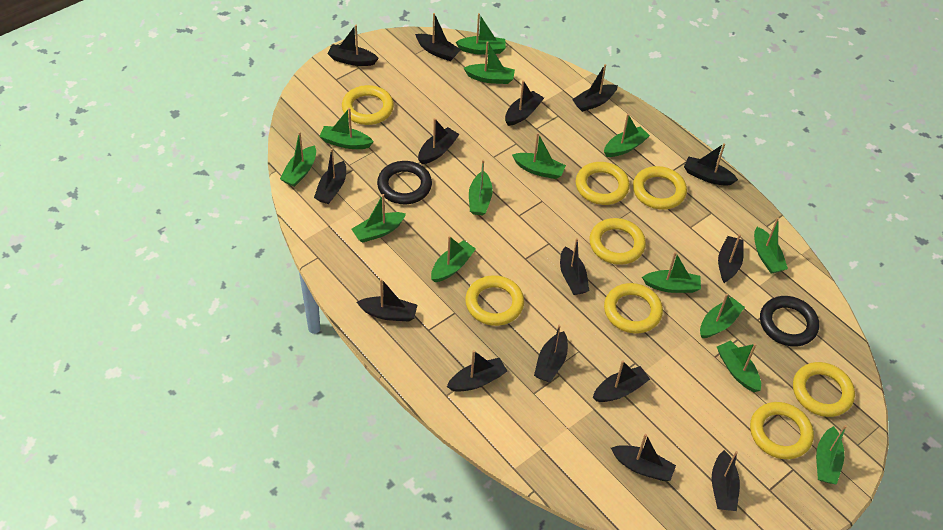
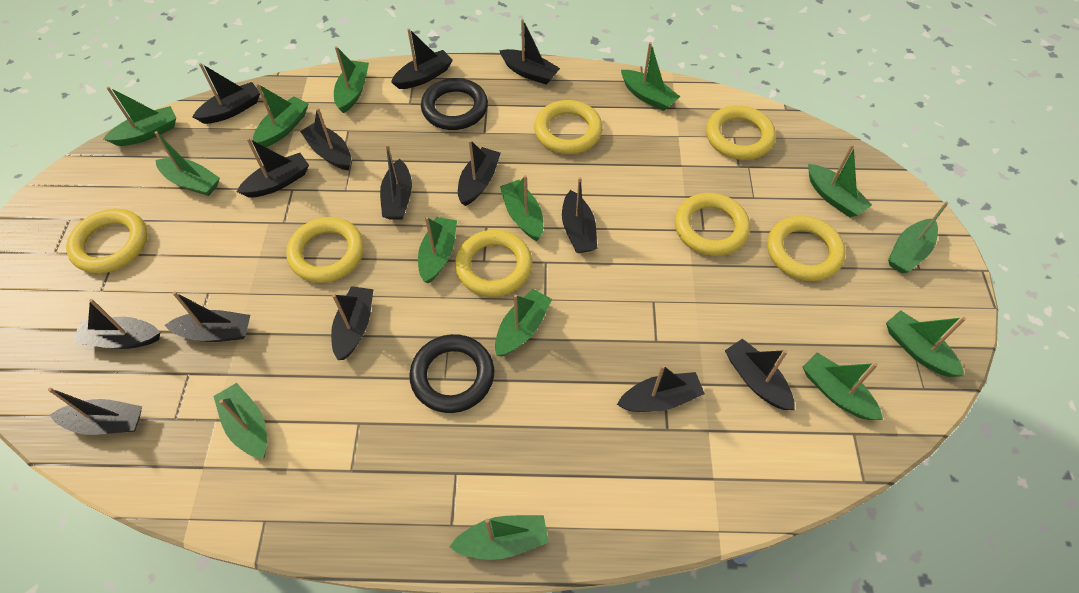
black boat: [314,149,346,204] [328,25,379,66] [356,279,417,321] [415,13,461,61] [418,118,460,164] [447,350,507,392] [505,80,544,126] [534,325,568,382] [560,238,589,295] [572,64,618,112] [593,360,650,402] [611,434,676,481] [684,143,738,186] [712,450,740,511] [718,234,744,283] = 15 -> [48,388,142,435] [73,299,160,349] [164,292,250,342] [193,63,260,124] [237,138,309,197] [300,108,351,170] [331,286,373,360] [380,144,412,220] [391,28,453,89] [458,140,501,206] [499,19,560,85] [562,177,597,253] [617,365,705,412] [725,338,795,410] = 14
yellow ring: [342,85,394,125] [465,275,524,326] [576,162,630,205] [589,218,646,265] [604,283,663,334] [633,166,687,210] [750,402,814,459] [793,362,855,417] = 8 -> [66,209,148,273] [286,217,364,283] [455,230,533,297] [534,100,603,154] [675,193,750,256] [706,105,776,160] [767,216,846,281] = 7

